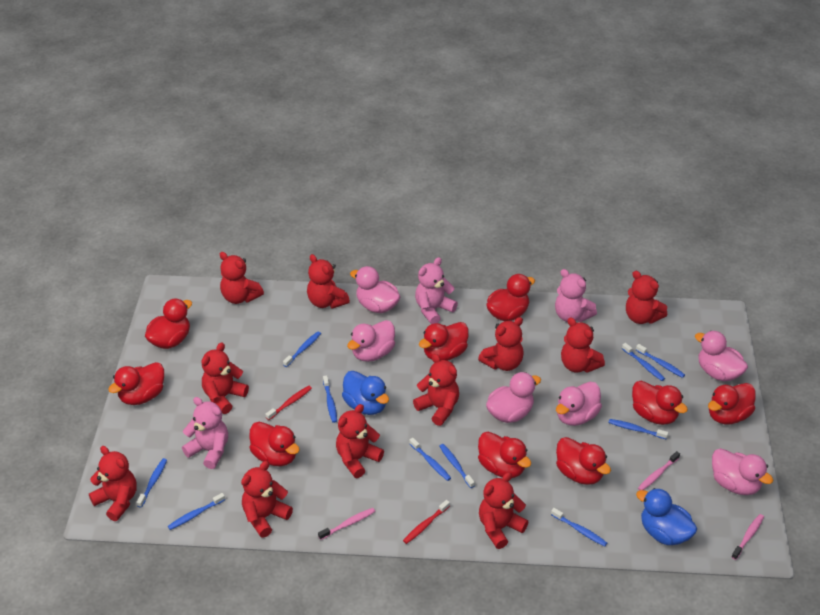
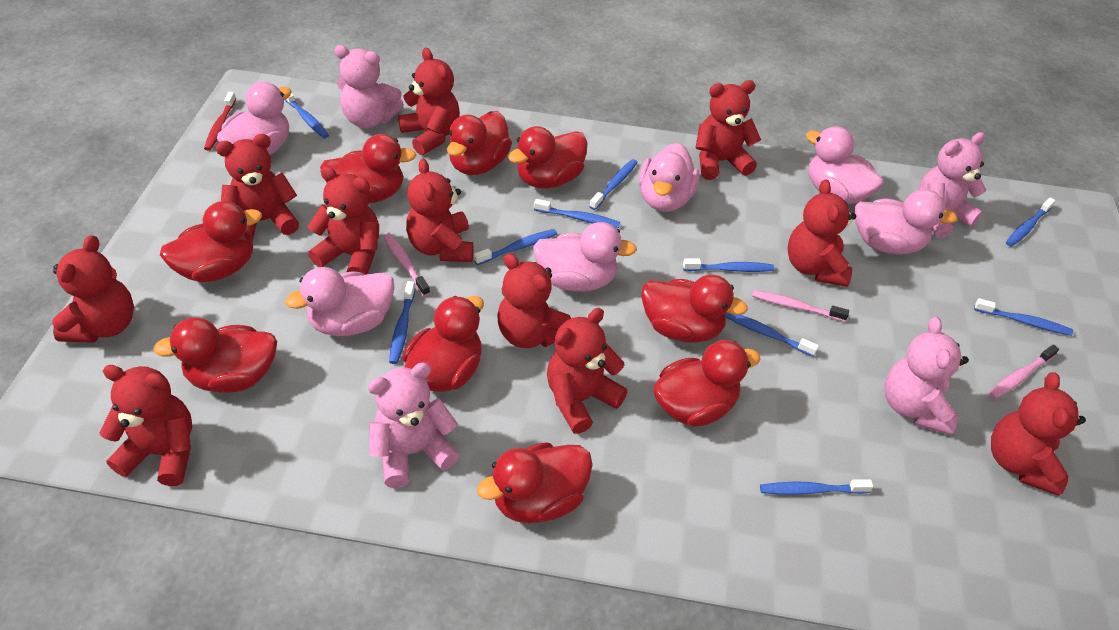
blue duck: [342,371,389,415] [636,488,697,545] = 2 -> none = 0
pink teddy bear: [182,397,228,469] [415,257,458,324] [555,269,597,322] = 3 -> [334,45,404,128] [368,362,460,488] [885,317,969,435] [918,132,987,238] = 4
red toothbrush: [265,386,312,420] [403,500,450,544] = 2 -> [204,92,236,151] = 1

